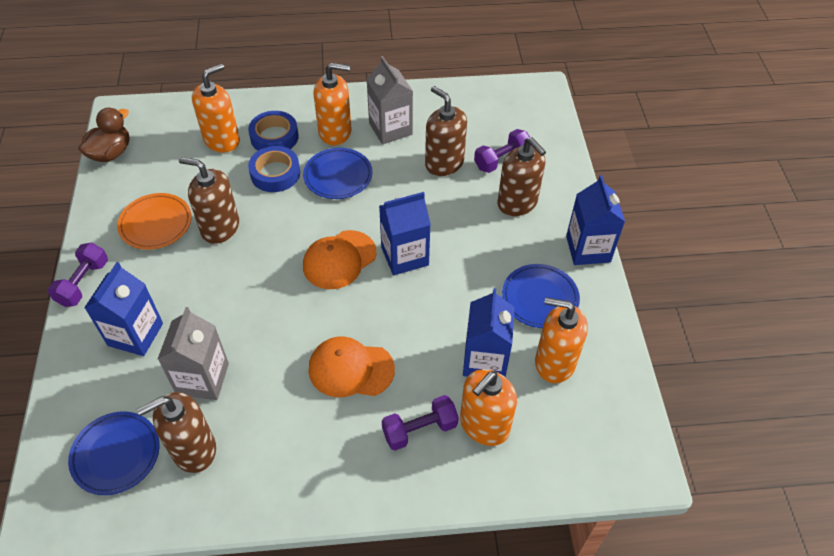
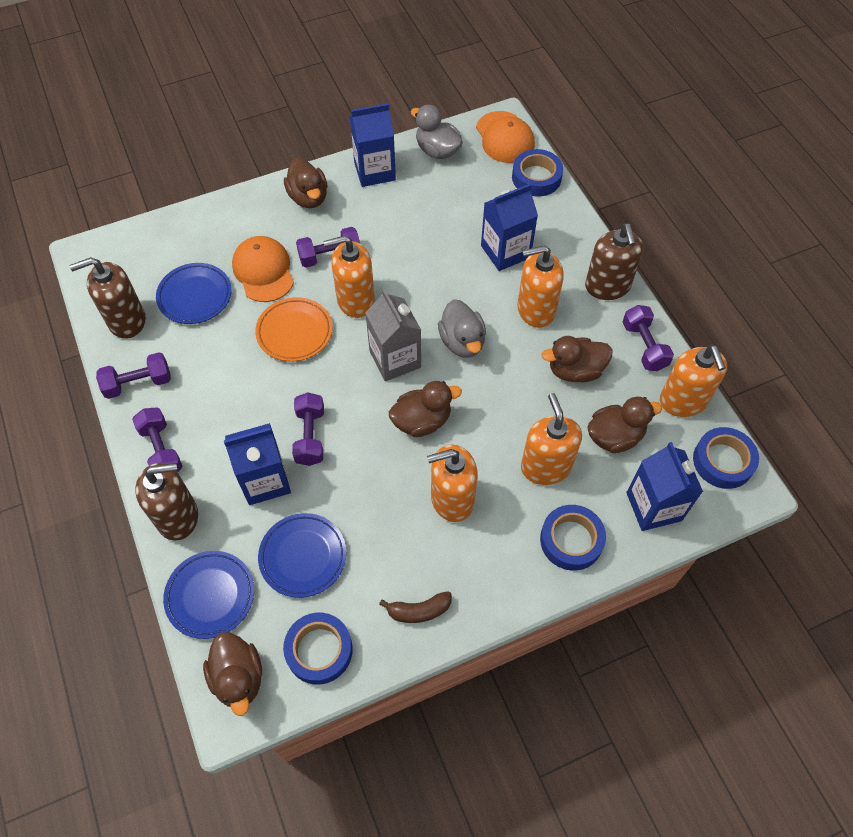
blue tape: [248,111,299,151] [248,146,300,192] = 2 -> [283,613,353,685] [512,149,563,197] [540,505,606,571] [693,427,759,489] = 4
brown banana: none = 0 -> [379,591,452,623] = 1
brown duck: [78,108,129,162] = 1 -> [203,632,262,716] [284,158,327,208] [389,381,462,437] [542,336,612,382] [587,397,662,453] = 5
brown soap dispenser: [137,392,216,473] [179,157,239,244] [425,86,467,176] [497,137,546,216] = 4 -> [69,257,145,339] [135,463,198,541] [585,223,644,300] = 3
grey carton: [158,307,229,400] [366,56,413,144] = 2 -> [365,289,421,381] = 1
grey duck: none = 0 -> [411,105,463,159] [438,299,486,358] = 2
orange soap dispenser: [192,63,240,153] [314,63,352,145] [460,369,517,446] [535,297,588,383] = 4 -> [323,235,375,318] [427,444,478,522] [517,245,564,328] [521,393,582,485] [660,344,727,417] = 5
purple dumbbell: [48,243,108,307] [382,395,459,451] [474,129,531,173] = 3 -> [96,352,171,399] [132,407,182,472] [292,392,324,466] [296,227,360,268] [623,305,674,371] = 5

